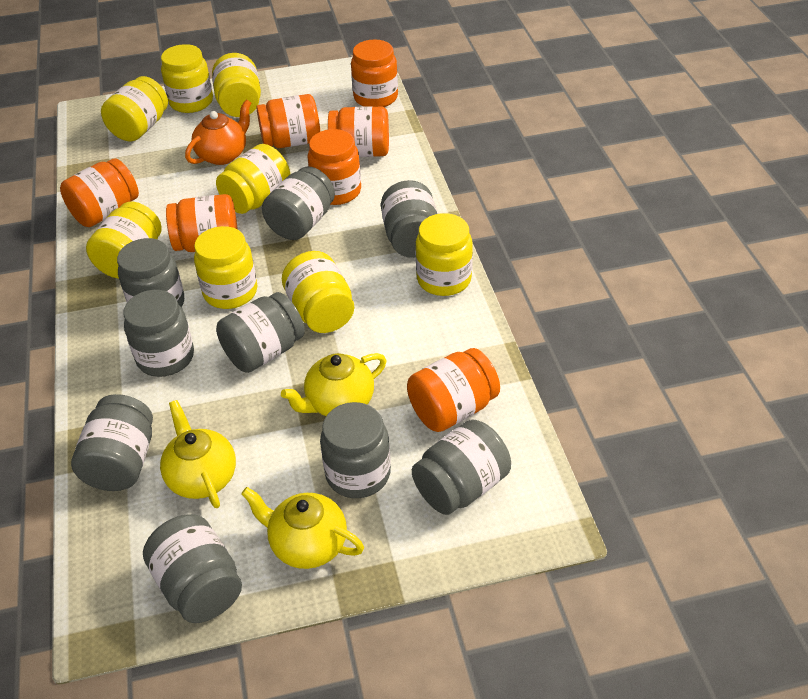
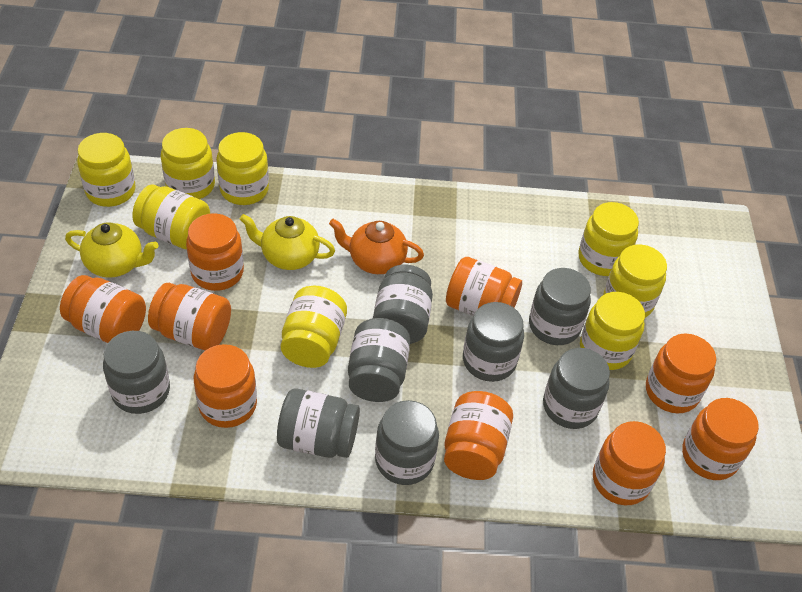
grey jar: [71,394,153,491] [117,238,184,307] [123,290,194,377] [143,514,242,623] [216,292,305,373] [262,166,335,240] [320,402,391,498] [381,180,437,258] [412,420,511,515] = 9 -> [103,331,170,414] [277,388,360,458] [348,318,410,402] [373,265,433,344] [375,400,439,485] [463,302,524,382] [529,268,591,345] [543,348,610,429] = 8
orange jar: [60,158,139,227] [166,194,238,252] [256,94,320,148] [308,129,361,205] [328,106,389,157] [351,40,398,107] [407,348,500,432] = 7 -> [60,275,146,343] [148,283,231,350] [186,213,244,291] [194,344,257,428] [444,391,513,480] [446,257,522,316] [593,421,666,505] [646,333,716,413] [682,398,759,480] = 9
yellow teapot: [160,400,236,508] [241,487,364,569] [281,353,386,416] = 3 -> [65,222,159,278] [240,214,335,270] = 2

